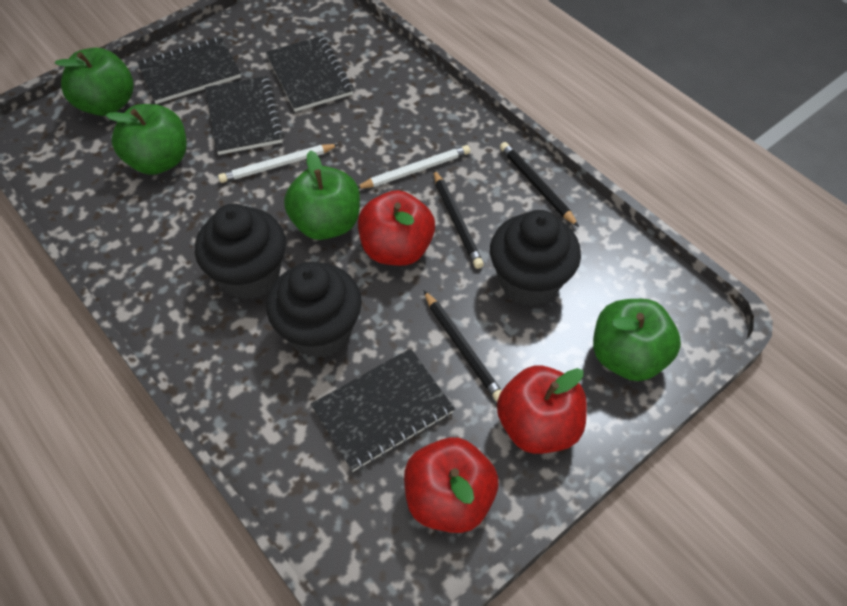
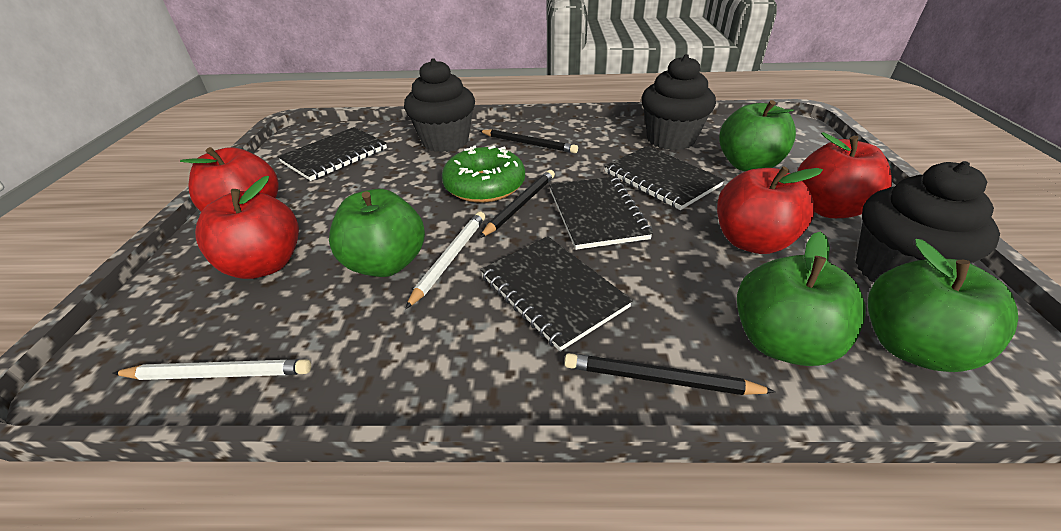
green donut: none = 0 -> [442,145,525,203] = 1
red apple: [358,190,435,266] [404,437,498,533] [497,366,587,454] = 3 -> [180,147,279,212] [195,176,299,279] [717,166,823,254] [797,132,892,218] = 4

